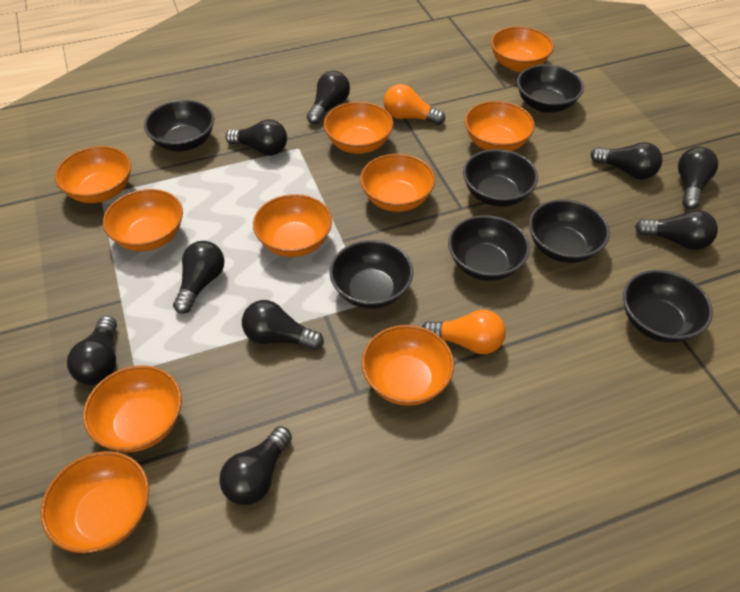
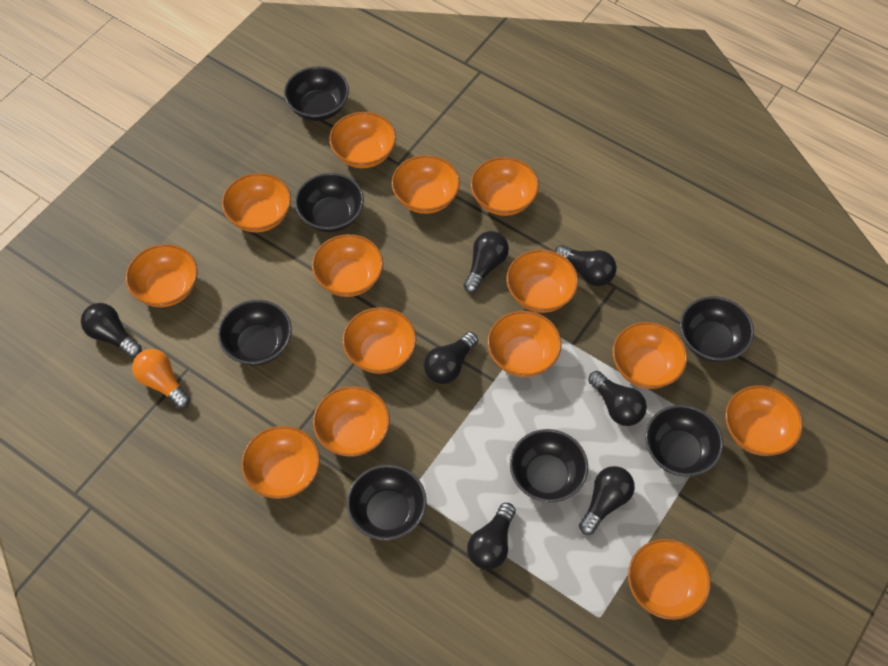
black light bulb: [67,316,117,385] [173,241,224,314] [219,426,292,505] [226,119,287,156] [242,300,324,350] [307,71,350,125] [590,142,663,180] [635,210,718,250] [678,147,718,209] = 9 -> [81,303,142,358] [424,332,478,384] [463,231,509,293] [467,503,516,570] [555,245,617,286] [579,466,635,535] [588,371,647,426] = 7
orange bowl: [40,451,149,553] [55,146,131,203] [83,365,182,452] [103,189,183,251] [253,194,332,257] [324,102,393,154] [360,154,435,212] [362,325,454,406] [465,101,535,151] [491,26,554,72] = 10 -> [126,244,198,307] [222,173,291,233] [241,426,320,499] [312,234,383,297] [313,386,390,457] [329,112,396,168] [342,307,416,374] [392,155,460,214] [470,157,539,216] [487,311,562,377] [506,249,578,313] [613,322,687,389] [628,539,711,620] [725,385,803,456] = 14
orange light bulb: [384,84,445,125] [422,310,506,354] = 2 -> [132,349,190,409] = 1

